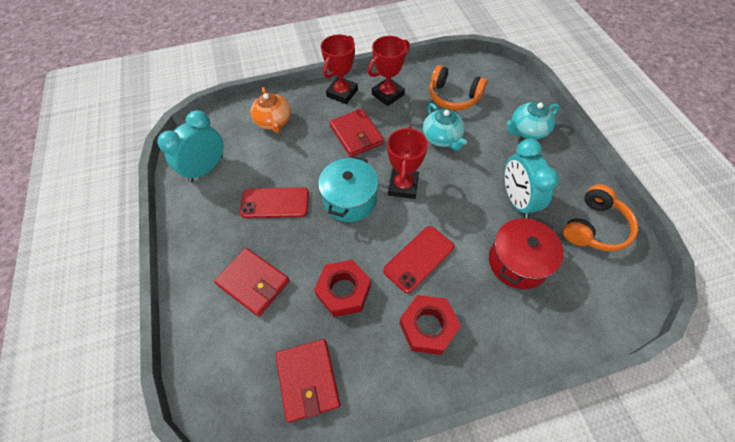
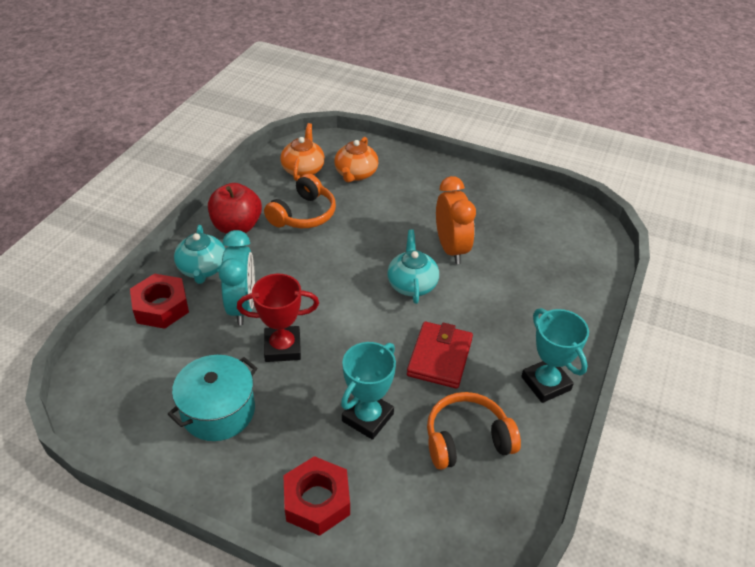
orange clock: none = 0 -> [436,176,476,264] = 1
orange teapot: [250,87,291,133] = 1 -> [280,123,325,181] [334,137,378,182] = 2
red apple: none = 0 -> [208,183,262,234] = 1
red phone: [240,187,309,218] [383,226,454,293] = 2 -> none = 0
red pot: [489,218,564,289] = 1 -> none = 0
red trophy: [321,34,358,104] [368,36,410,106] [387,126,428,199] = 3 -> [237,274,319,362] = 1
red wallet: [214,248,290,317] [276,339,340,422] [330,109,384,157] = 3 -> [407,322,473,389] = 1
turquoise clock: [157,110,223,182] [504,139,559,219] = 2 -> [218,230,255,325] = 1
turquoise trophy: none = 0 -> [341,342,396,440] [521,308,589,403] = 2

